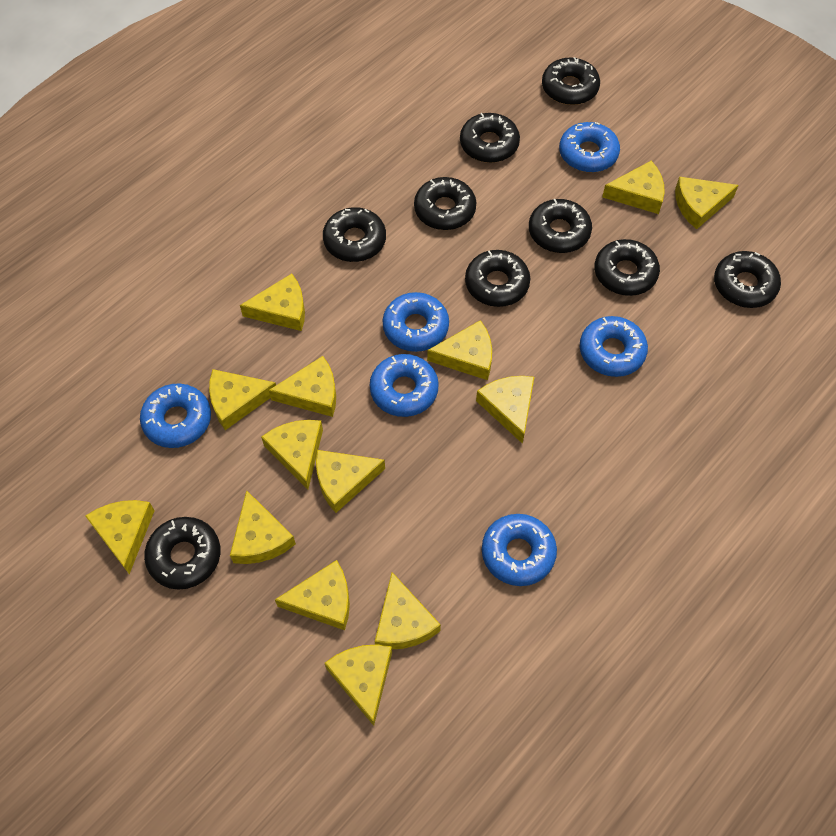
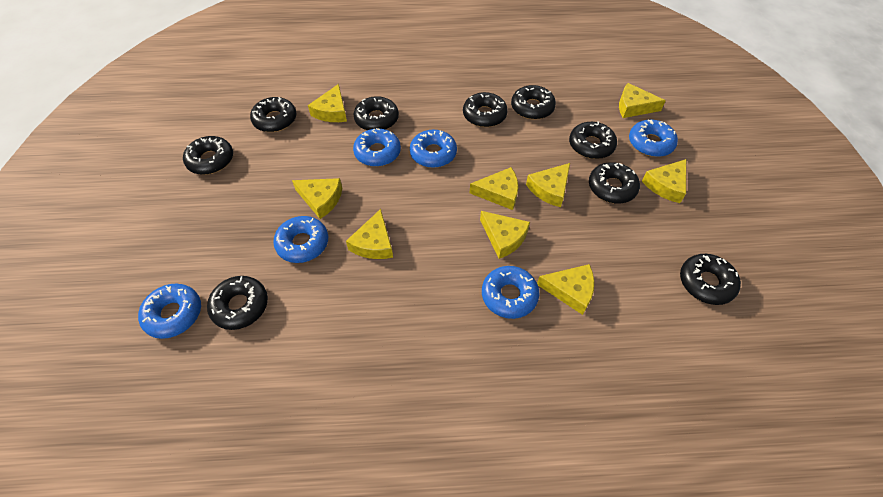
yellow cheese: [85,500,155,574] [209,369,276,430] [230,490,296,564] [240,274,305,331] [261,420,323,489] [269,356,336,417] [275,560,350,630] [316,450,385,513] [325,644,392,726] [375,572,441,649] [427,320,492,380] [476,376,534,444] [602,161,664,214] [675,177,739,229] = 14 -> [292,178,342,219] [308,84,347,122] [346,209,393,259] [470,167,518,210] [480,211,530,259] [526,163,570,207] [537,264,594,315] [619,83,666,118] [642,159,686,203] = 9

